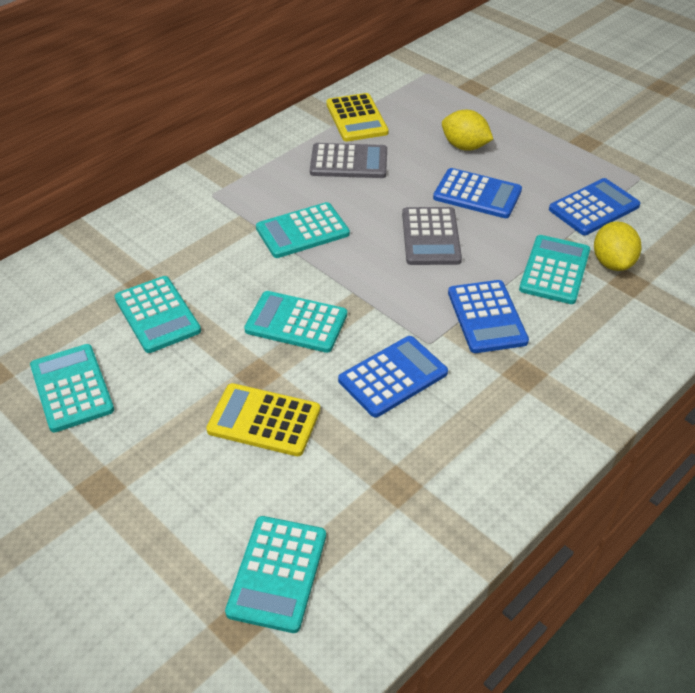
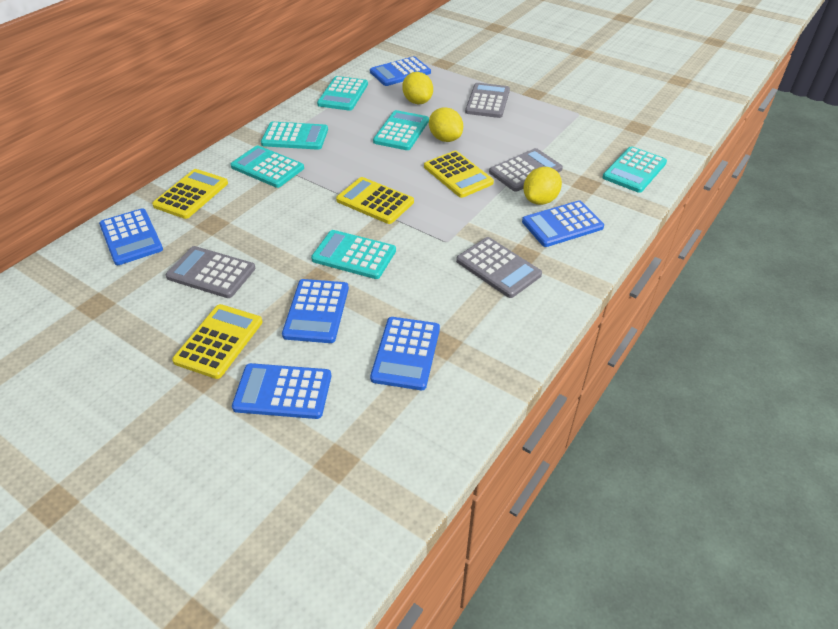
blue calculator: [338,336,448,418] [433,168,522,218] [448,280,529,353] [549,178,640,235] = 4 -> [99,208,163,265] [232,363,331,419] [282,279,349,343] [370,56,431,86] [370,317,440,390] [522,200,604,247] = 6
grey calculator: [310,143,387,178] [402,207,462,265] = 2 -> [166,246,256,298] [456,237,542,298] [465,83,510,118] [489,148,563,192] = 4
yellow calculator: [206,383,320,456] [326,93,389,142] = 2 -> [152,169,228,219] [172,304,263,379] [336,177,414,224] [424,151,494,198] = 4
yellow lemon: [442,110,493,151] [594,221,642,271] = 2 -> [402,72,433,104] [429,107,463,142] [523,167,562,205] = 3

